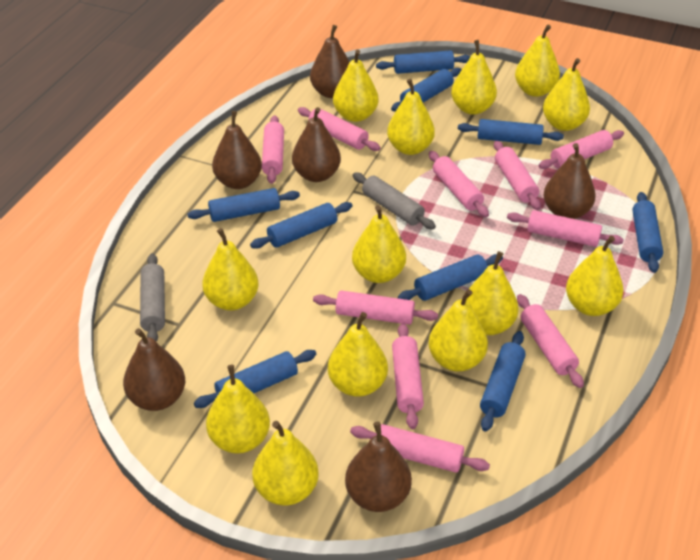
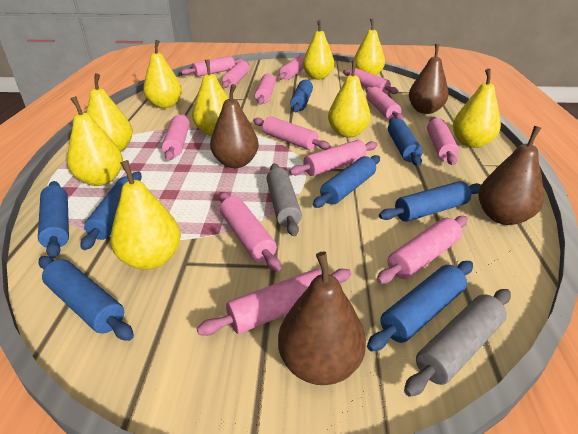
blue rolling pin: [188,188,300,222] [194,350,316,408] [250,202,352,249] [376,50,470,74] [391,68,461,111] [398,254,503,301] [458,119,564,145] [480,331,526,431] [632,192,663,273] = 9 -> [38,181,69,258] [39,256,134,341] [81,172,142,250] [290,80,313,112] [313,155,380,208] [367,261,473,351] [379,181,481,222] [388,117,423,166] = 8
brown pear: [123,328,185,411] [212,111,262,189] [292,107,341,182] [310,25,350,98] [345,421,412,512] [544,143,596,219] = 6 -> [210,84,259,168] [278,251,366,385] [409,44,449,114] [479,126,544,225] = 4
pink rolling pin: [262,115,284,184] [298,107,381,151] [313,290,438,325] [350,424,490,473] [392,323,424,429] [429,151,489,217] [494,141,541,210] [507,210,624,247] [517,294,584,388] [538,130,624,169] = 10 -> [162,114,190,160] [181,56,244,77] [197,269,351,336] [219,192,281,272] [222,61,249,88] [253,116,331,150] [255,73,276,105] [278,55,304,80] [289,140,378,176] [343,68,398,94] [365,87,403,120] [377,216,468,284] [427,117,459,165] = 13
yellow pear: [202,228,259,311] [206,365,270,454] [252,421,319,506] [328,312,388,397] [333,50,378,122] [352,205,406,283] [387,79,435,155] [428,289,488,372] [451,40,497,115] [466,251,519,335] [515,25,560,97] [543,58,590,131] [566,236,624,316] = 13 -> [67,96,123,186] [86,73,133,152] [110,160,181,270] [143,40,182,108] [192,60,228,136] [303,20,334,79] [328,61,371,137] [353,18,385,75] [453,69,501,148] = 9

